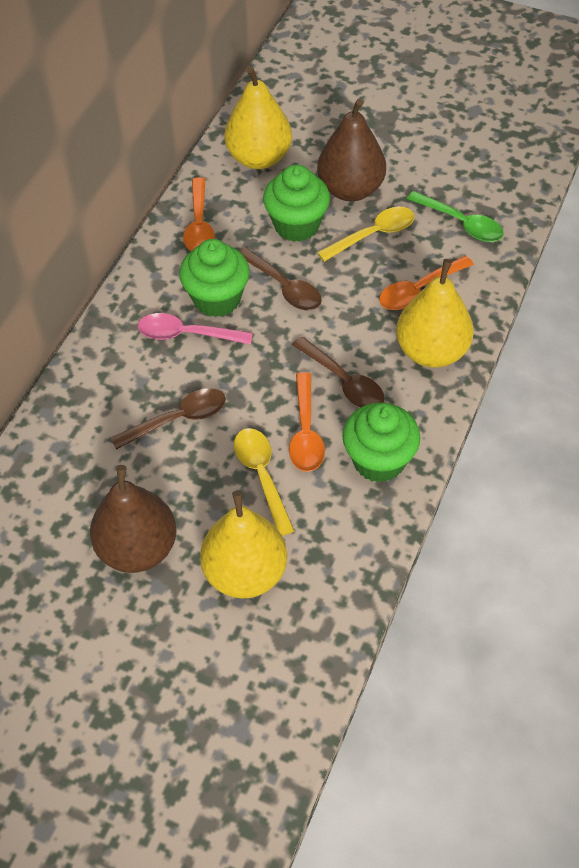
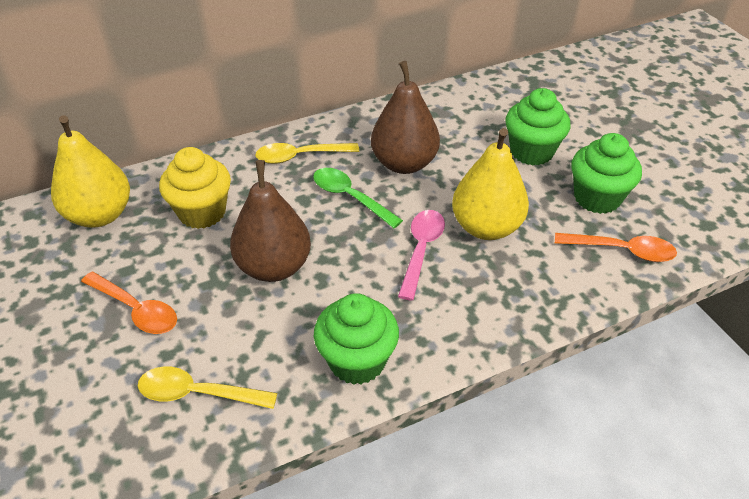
brown spoon: [111,388,226,450] [239,247,322,311] [292,336,384,407] = 3 -> none = 0
orange spoon: [183,177,215,251] [289,372,325,472] [379,256,474,310] = 3 -> [81,272,177,334] [555,233,677,262] = 2
yellow cupcake: none = 0 -> [159,147,231,229] = 1
yellow pear: [200,490,287,599] [225,66,292,169] [396,259,474,368] = 3 -> [51,115,130,228] [452,128,529,240] = 2

